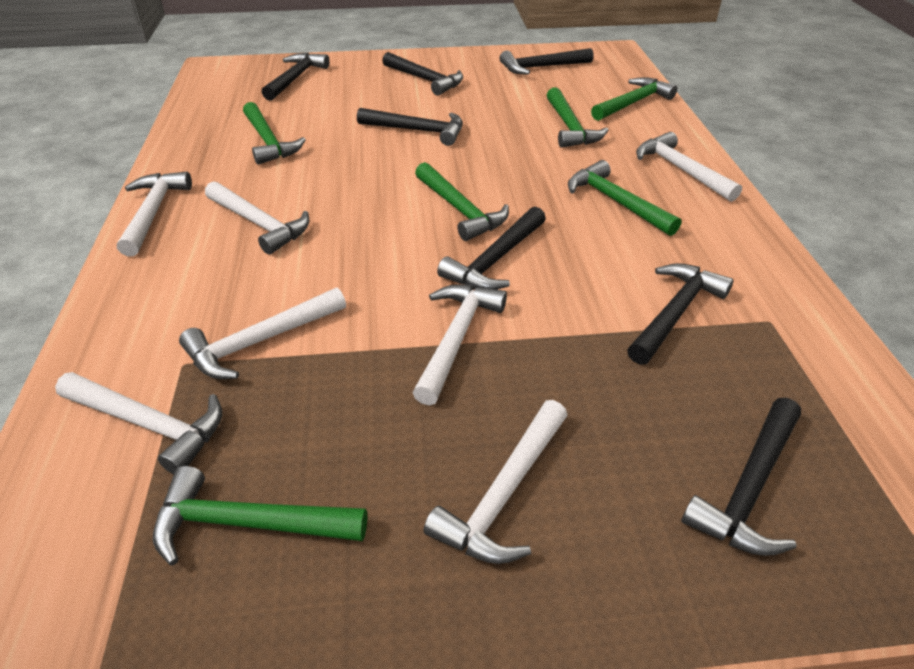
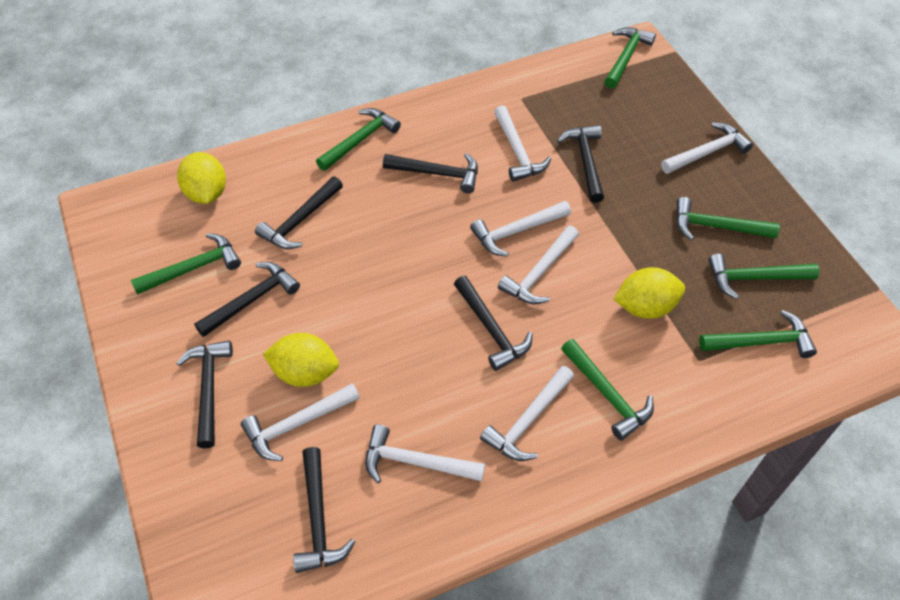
green hammer: [153,466,367,566] [243,102,306,165] [415,162,509,241] [547,87,609,148] [568,160,681,236] [591,77,677,121] = 6 -> [131,234,241,295] [316,108,401,171] [561,339,654,440] [604,27,656,89] [676,197,780,240] [699,310,817,358] [708,254,820,299] = 7
yellow lemon: none = 0 -> [177,152,226,204] [263,333,339,387] [614,267,685,319] = 3

